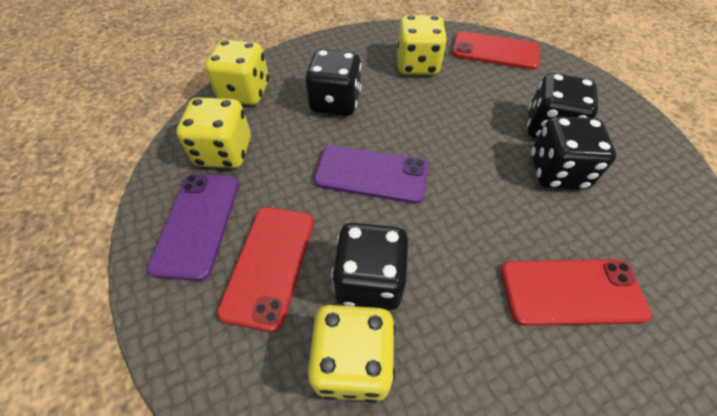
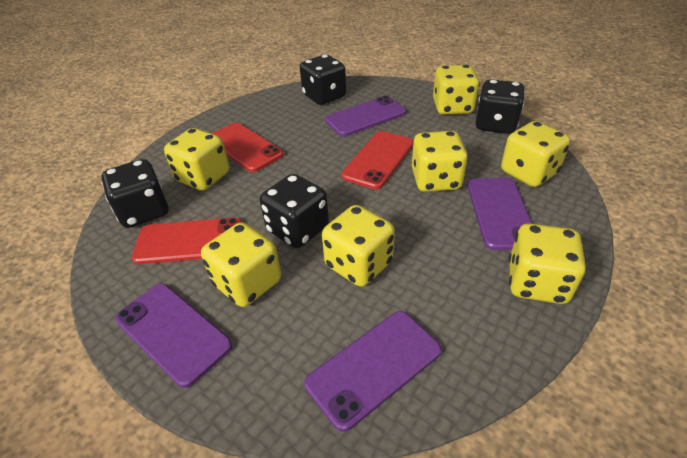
purple phone: [147,174,239,281] [314,145,428,204] = 2 -> [115,284,232,388] [304,311,442,432] [325,96,406,136] [467,178,532,250] = 4
yellow dice: [177,97,251,168] [205,40,269,105] [308,304,395,403] [397,15,447,75] = 4 -> [164,128,230,191] [201,222,281,307] [322,205,395,287] [412,131,468,192] [433,65,480,115] [501,121,570,187] [509,223,586,304] = 7

